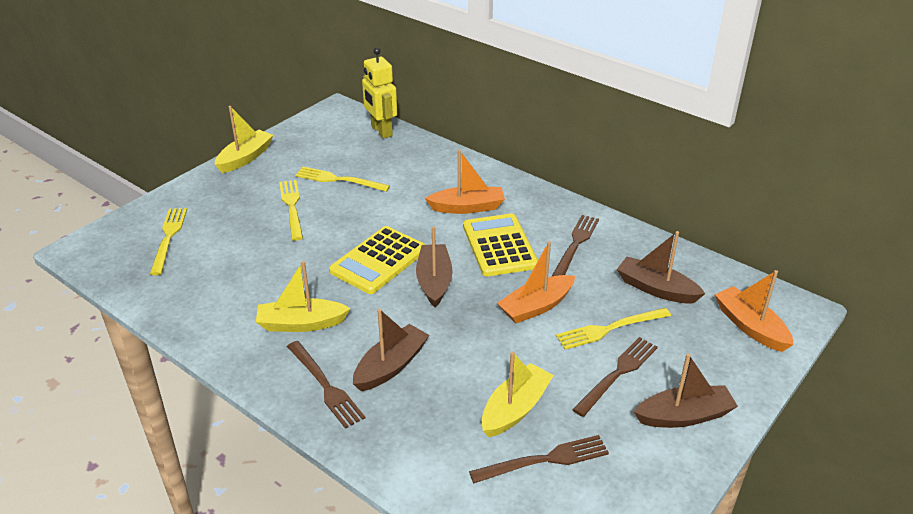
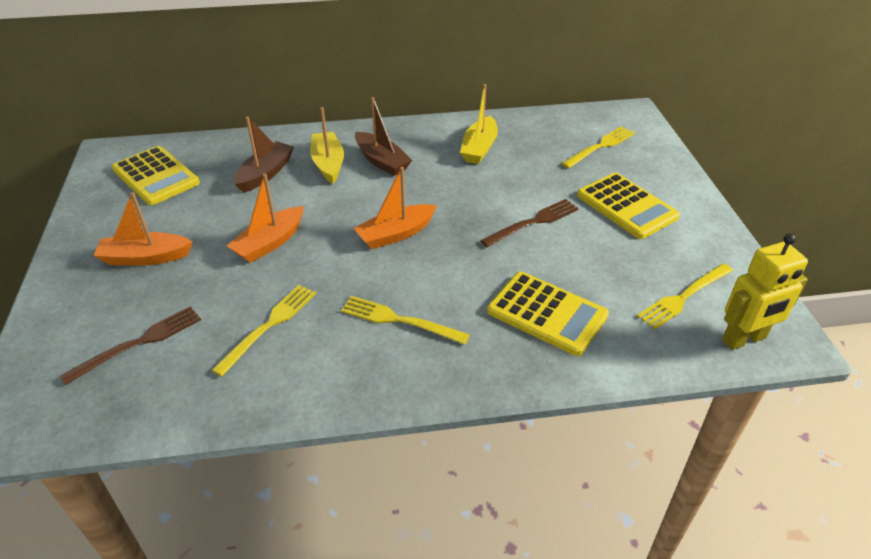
brown boat: [353,309,429,391] [416,227,453,307] [617,231,705,304] [634,354,738,428] = 4 -> [234,116,294,193] [355,97,412,176] = 2
brown fork: [287,341,365,429] [469,435,609,483] [552,215,599,276] [572,337,658,417] = 4 -> [60,307,201,385] [480,199,579,247] = 2
yellow boat: [215,106,274,173] [256,261,351,332] [482,351,554,437] = 3 -> [310,107,344,184] [460,84,498,164] = 2
yellow calculator: [329,226,426,294] [463,213,538,277] = 2 -> [112,146,200,205] [487,272,609,356] [577,173,680,239] = 3

